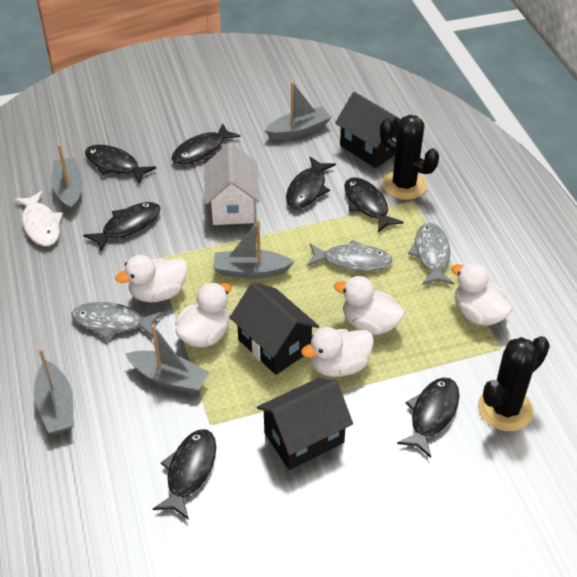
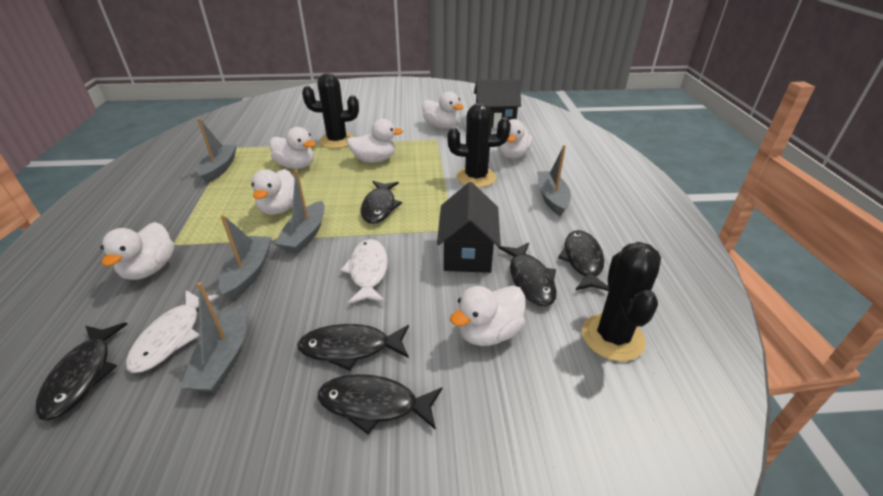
black cactus: [380,115,439,200] [478,336,550,431] = 2 -> [302,73,359,149] [448,103,511,187] [582,242,661,361] = 3
black fish: [83,202,160,252] [85,145,156,184] [153,429,216,520] [172,123,240,164] [286,157,336,209] [344,177,404,233] [397,377,459,458] = 7 -> [36,323,128,421] [297,324,409,371] [317,374,442,435] [361,181,402,224] [499,243,557,306] [558,230,609,291] = 6
black house: [229,282,319,375] [257,378,353,470] [335,92,400,168] = 3 -> [437,182,501,273] [474,79,521,128] = 2
grey fish: [72,302,162,340] [307,240,393,271] [408,223,454,285] = 3 -> none = 0
white duck: [116,255,188,303] [175,282,232,347] [301,327,374,377] [334,276,405,335] [452,263,512,326] = 5 -> [101,222,174,280] [251,169,295,215] [270,127,316,169] [347,119,403,163] [422,91,464,129] [450,286,526,346] [498,119,533,159] = 7
white fish: [14,191,63,246] = 1 -> [126,290,219,373] [340,239,388,304] = 2
white house: [204,143,260,225] = 1 -> none = 0

